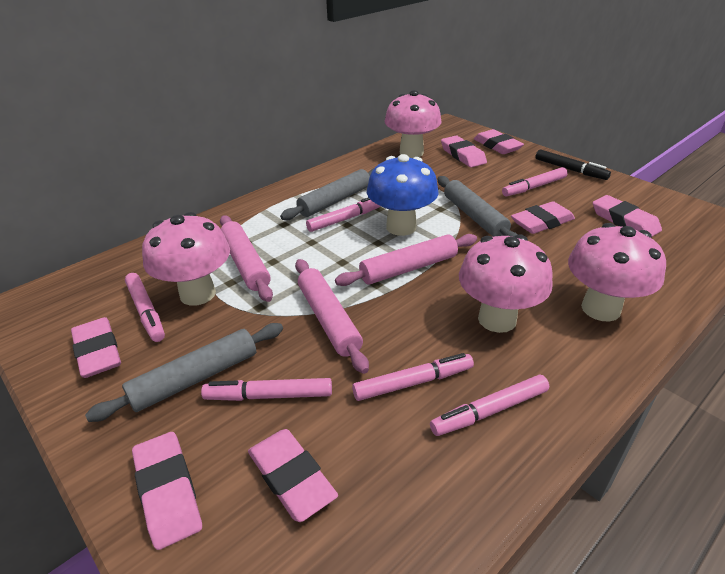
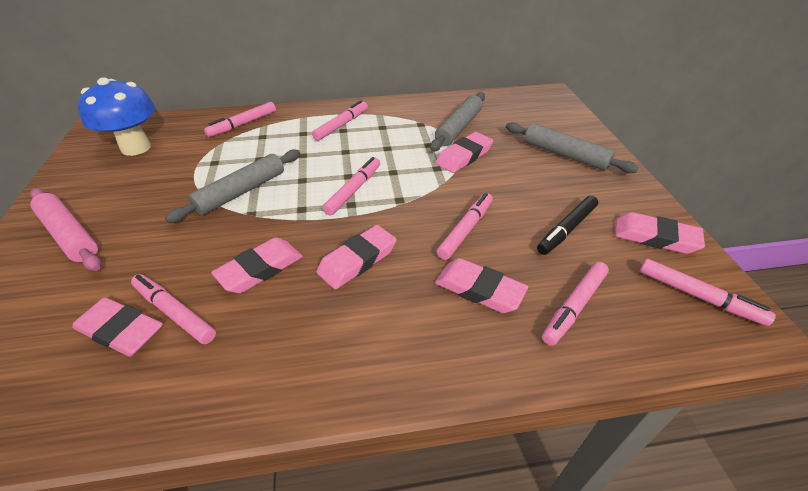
pink eraser: [71,317,121,378] [132,432,202,550] [248,429,338,522] [441,135,487,168] [474,129,524,154] [511,201,575,234] [593,195,662,237] = 7 -> [73,297,163,357] [211,237,303,293] [317,225,397,289] [435,258,528,313] [436,132,493,173] [615,212,705,254] = 6
pink marker: [125,273,165,342] [201,378,332,401] [306,197,381,232] [352,353,474,401] [430,375,549,436] [502,167,568,196] = 6 -> [131,274,216,344] [204,102,276,137] [312,100,368,141] [322,157,380,216] [437,193,493,260] [542,262,609,346] [640,259,776,326] = 7
pink mushroom: [142,212,230,306] [385,90,441,158] [459,234,553,333] [568,223,666,322] = 4 -> none = 0
pink rolling pin: [220,215,273,302] [295,259,369,374] [335,234,477,286] = 3 -> [30,188,101,271] = 1

